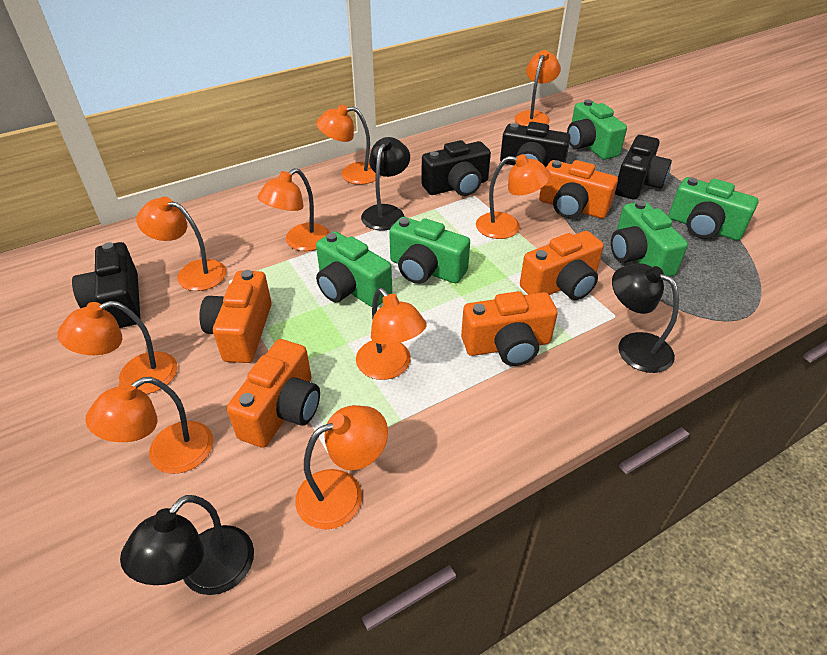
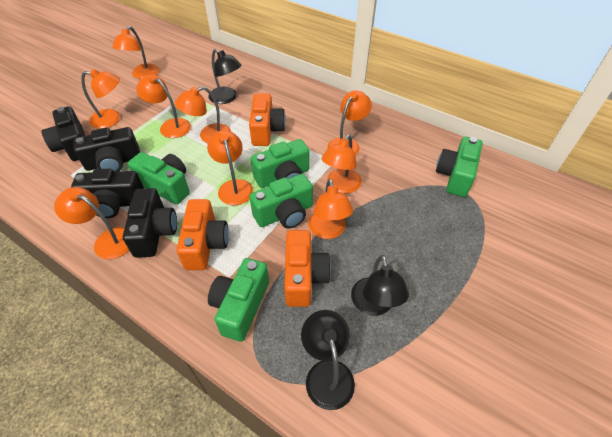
orange camera: [199,270,272,363] [227,339,320,448] [461,291,558,366] [520,231,604,300] [539,160,618,219] = 5 -> [176,199,229,270] [249,93,286,146] [284,230,331,307] = 3

